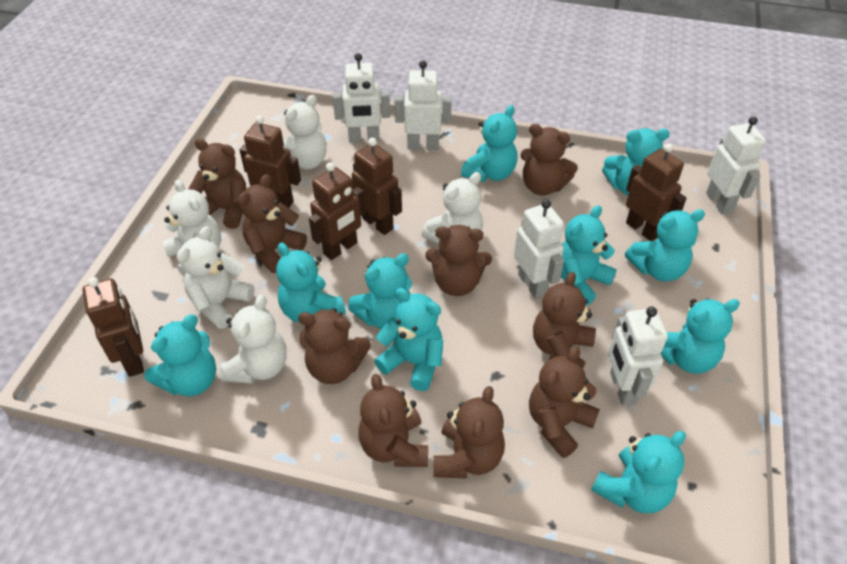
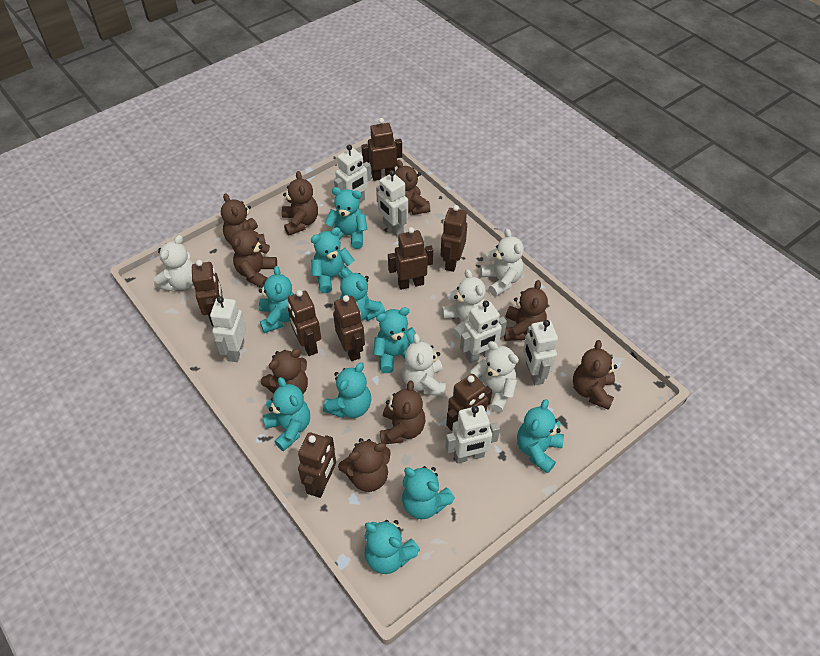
brown robot: [82,277,144,377] [240,115,301,208] [309,162,366,260] [352,138,402,235] [626,143,687,241] = 5 -> [192,260,223,326] [288,290,321,356] [298,432,336,498] [333,295,365,361] [361,118,402,181] [388,227,433,290] [441,205,467,272] [446,374,492,431] = 8
white robot: [333,53,390,143] [395,60,452,150] [514,199,564,299] [608,306,668,406] [706,116,766,215] = 5 -> [210,296,246,362] [334,145,371,203] [376,170,408,236] [445,405,500,464] [460,301,507,363] [523,320,558,385] = 6

